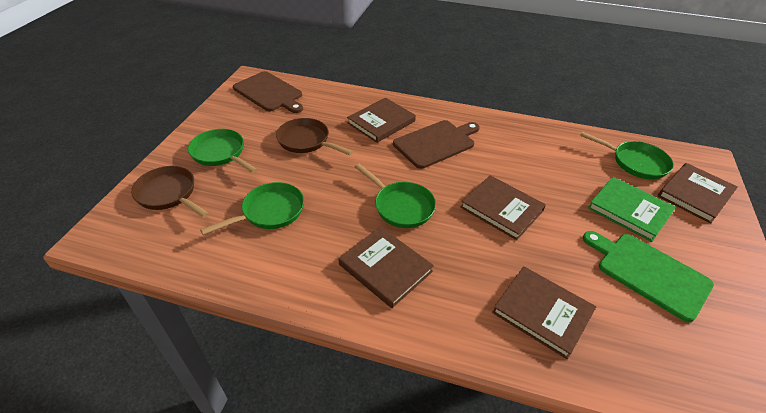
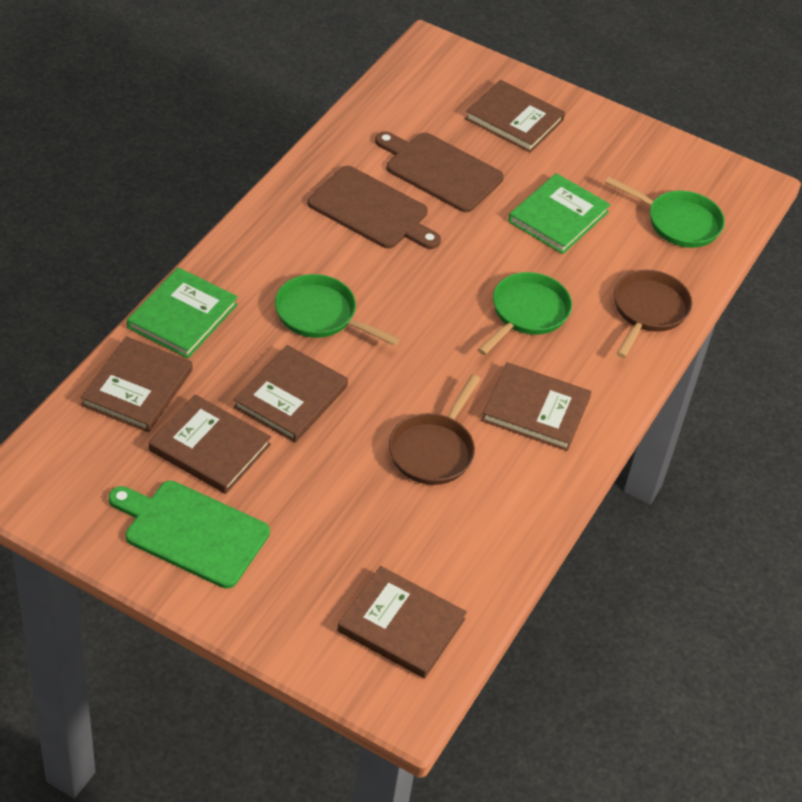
brown book: [338,227,434,308] [347,98,416,143] [460,175,546,240] [492,266,596,359] [658,163,738,223] = 5 -> [80,336,192,432] [149,394,271,494] [234,345,348,443] [337,566,467,678] [465,80,565,153] [481,362,591,451] = 6
green book: [588,177,676,242] = 1 -> [127,267,238,359] [508,173,611,254] = 2
green pan: [188,129,258,173] [200,182,304,235] [355,164,436,228] [580,132,674,179] = 4 -> [275,274,400,346] [478,272,572,355] [605,177,725,248] = 3

